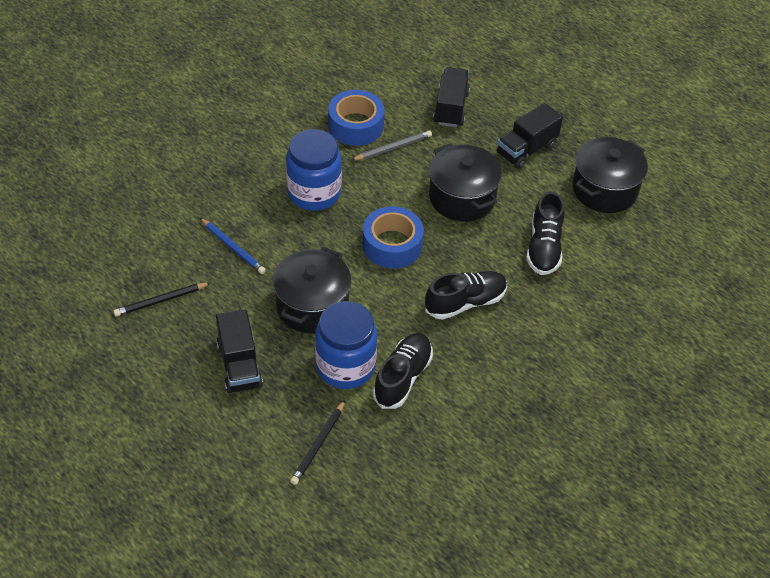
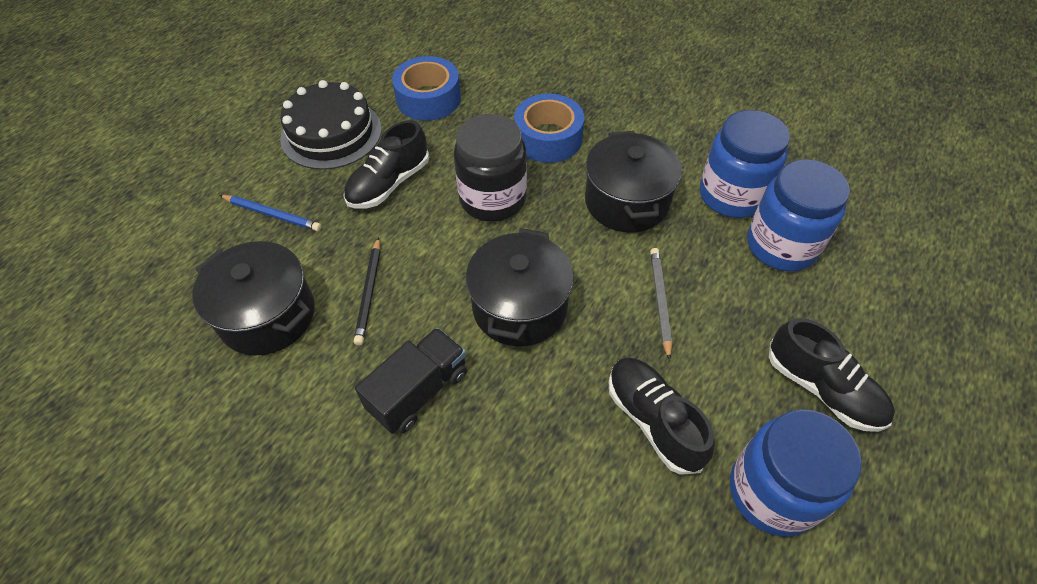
black cake: none = 0 -> [280,80,382,170] = 1
black jar: none = 0 -> [454,114,527,222] = 1
black pencil: [113,283,210,316] [290,400,345,485] = 2 -> [354,237,380,345] = 1
black truck: [216,309,263,393] [433,67,470,127] [496,103,563,169] = 3 -> [355,328,467,434] = 1
blue jar: [286,129,342,211] [315,301,377,389] = 2 -> [700,110,790,218] [730,409,862,537] [747,159,850,271] = 3

